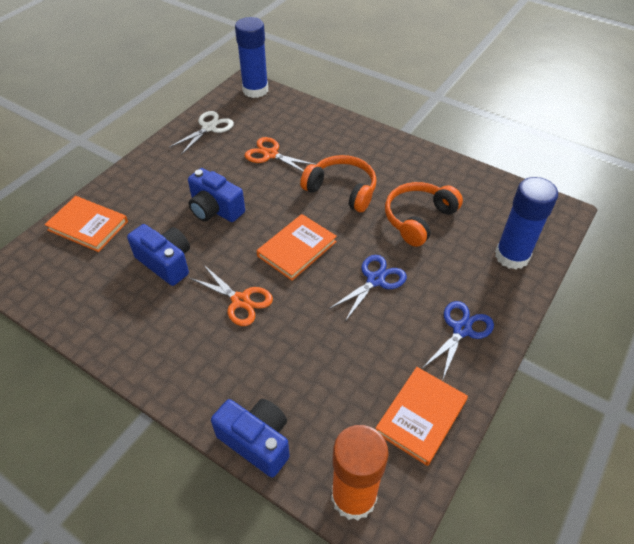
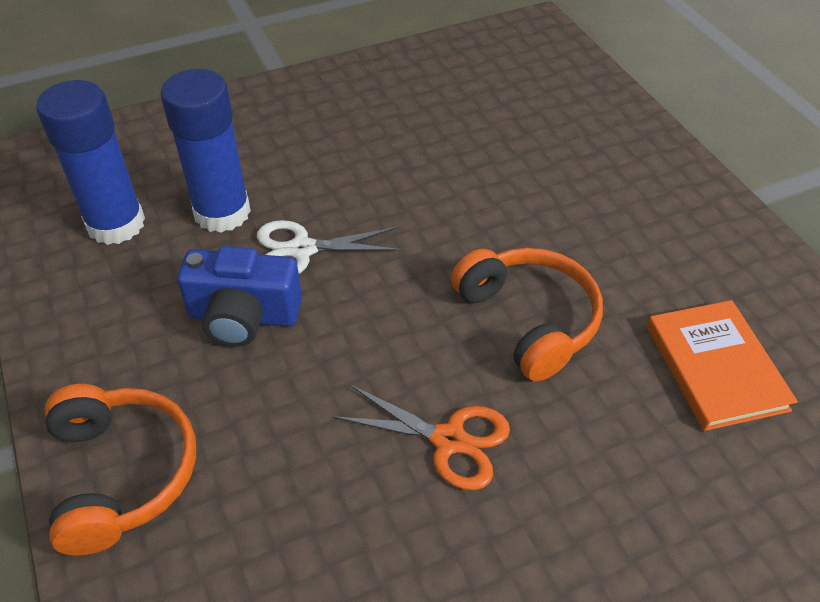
blue camera: [127,224,190,286] [188,168,245,222] [211,399,290,478] = 3 -> [177,246,302,346] = 1
blue scissors: [329,255,407,321] [422,301,494,381] = 2 -> none = 0
orange book: [44,196,128,252] [257,214,337,281] [376,367,468,466] = 3 -> [647,300,798,431] = 1
orange glue stick: [331,425,389,521] = 1 -> none = 0
orange scissors: [190,264,273,326] [245,137,316,172] = 2 -> [332,384,510,490] = 1

